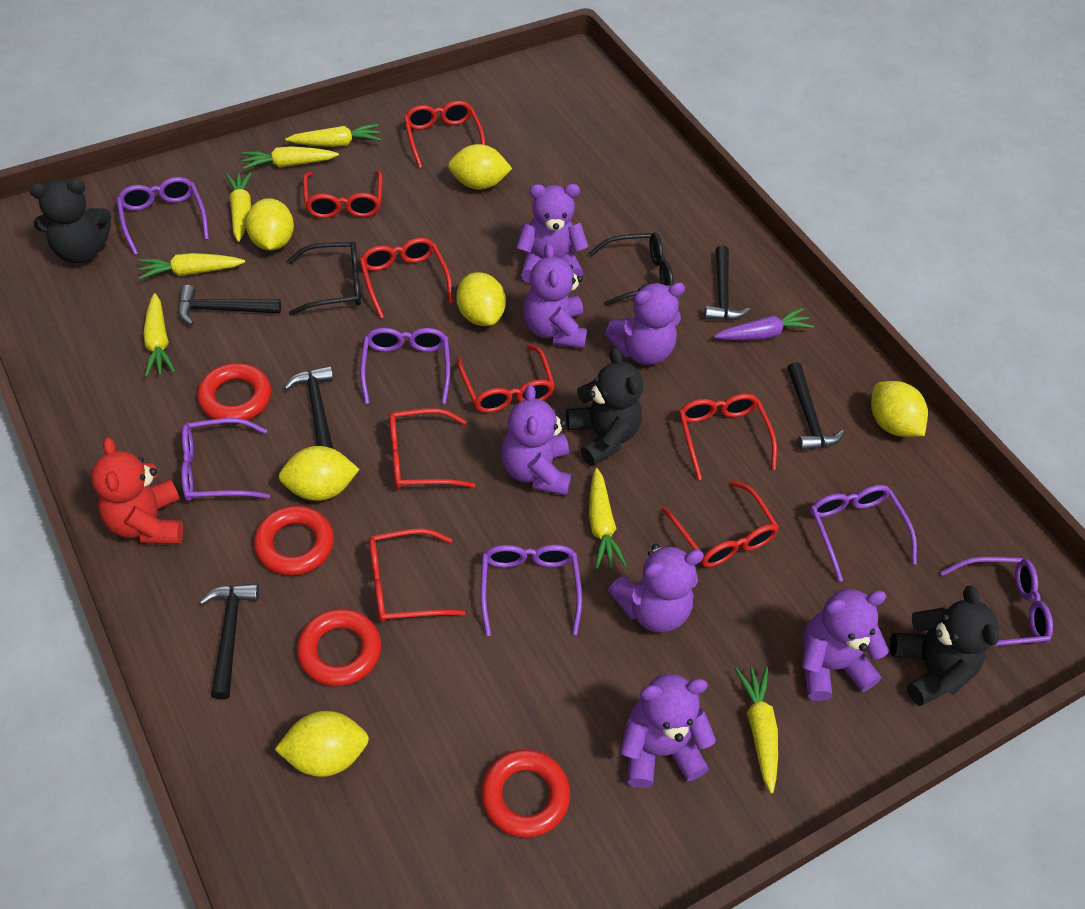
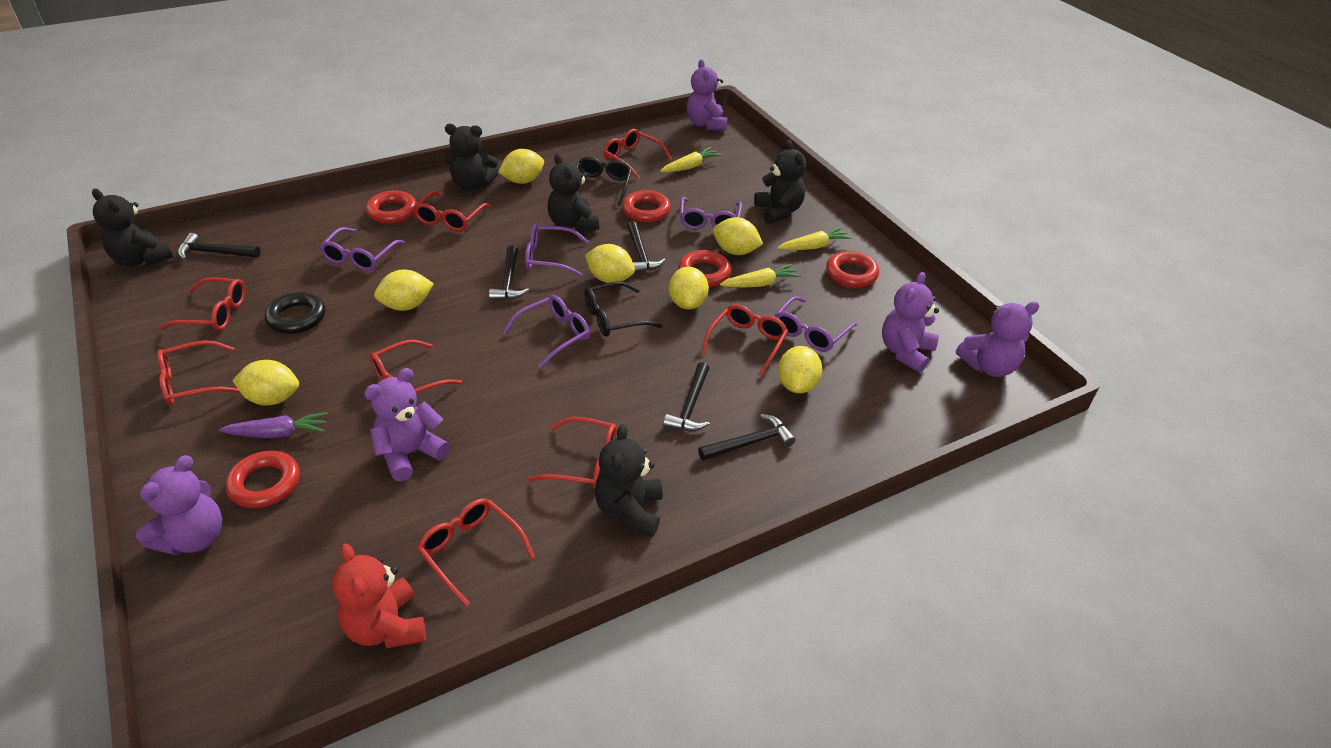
black ring: none = 0 -> [265,292,326,334] = 1
black teddy bear: [29,179,112,264] [566,348,643,466] [889,586,999,706] = 3 -> [92,189,173,267] [445,124,498,191] [547,154,599,232] [595,424,663,537] [754,140,806,224] = 5
purple glasses: [117,177,209,255] [181,418,270,501] [360,328,450,404] [480,545,582,636] [810,485,917,582] [940,557,1053,646] = 6 -> [319,227,405,271] [503,295,590,368] [525,224,588,277] [680,197,742,229] [774,296,857,352] = 5
purple teddy bear: [501,385,571,496] [516,184,589,283] [523,243,587,349] [605,282,685,365] [608,544,704,633] [620,674,716,788] [802,589,889,701] = 7 -> [136,455,222,555] [364,368,450,481] [687,59,727,131] [882,272,939,373] [956,302,1039,377] = 5
red ring: [197,363,271,420] [254,505,334,576] [297,609,381,686] [481,749,570,838] = 4 -> [225,451,300,508] [366,191,417,224] [622,190,671,223] [678,250,731,287] [826,251,879,288] = 5
yellow carrot: [138,253,245,280] [143,293,175,377] [226,172,252,242] [241,146,339,170] [285,124,381,147] [589,468,627,569] [735,667,778,794] = 7 -> [660,147,722,172] [720,264,801,287] [778,227,852,250] = 3
yellow lemon: [246,198,294,250] [275,711,369,777] [279,446,360,501] [448,144,512,190] [457,272,506,326] [871,381,928,437] = 6 -> [232,360,299,406] [374,270,434,311] [498,149,544,184] [585,244,635,283] [669,267,709,310] [713,217,763,255] [778,346,822,393] = 7

